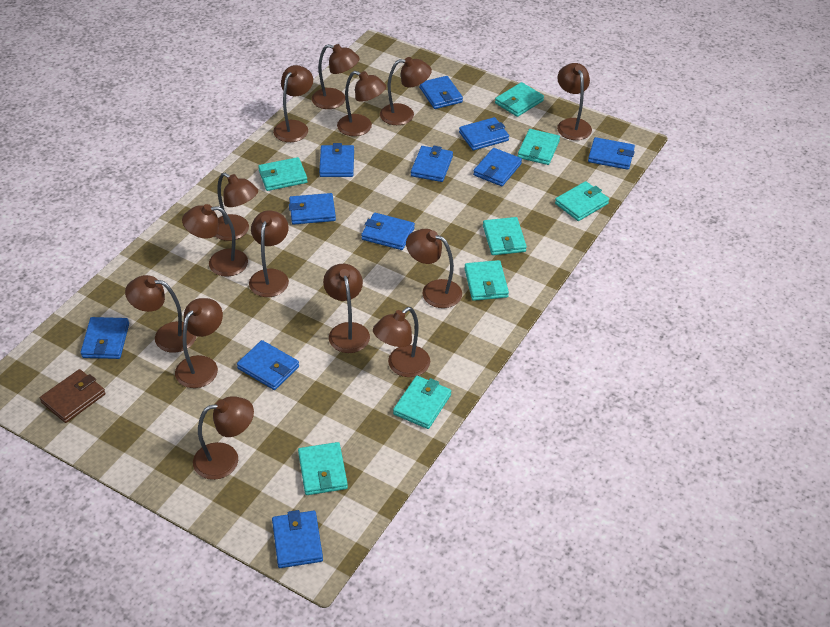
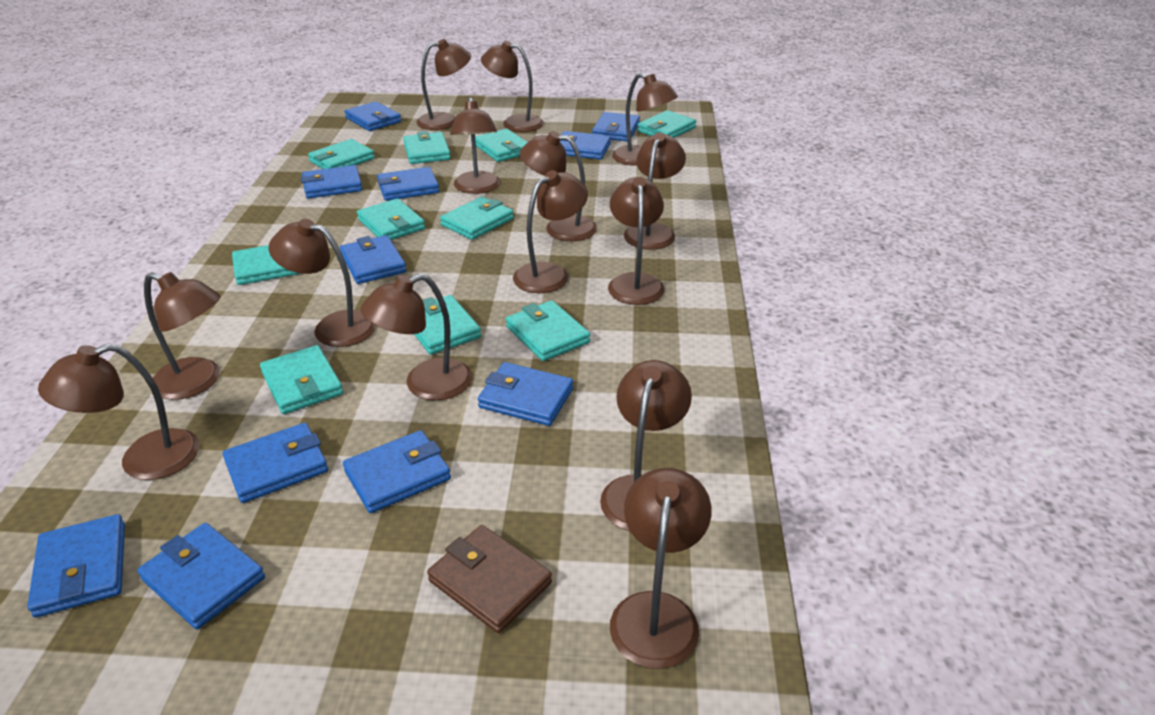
turquoise wallet: [258,157,308,191] [298,442,348,495] [393,376,451,429] [464,260,509,301] [483,217,527,255] [495,82,544,117] [518,129,560,165] [555,181,609,221] = 8 -> [232,245,302,285] [260,345,343,414] [308,139,375,169] [357,199,425,240] [403,131,451,164] [414,295,481,355] [440,197,514,240] [475,129,528,162] [506,300,590,361] [637,110,696,138] = 10

